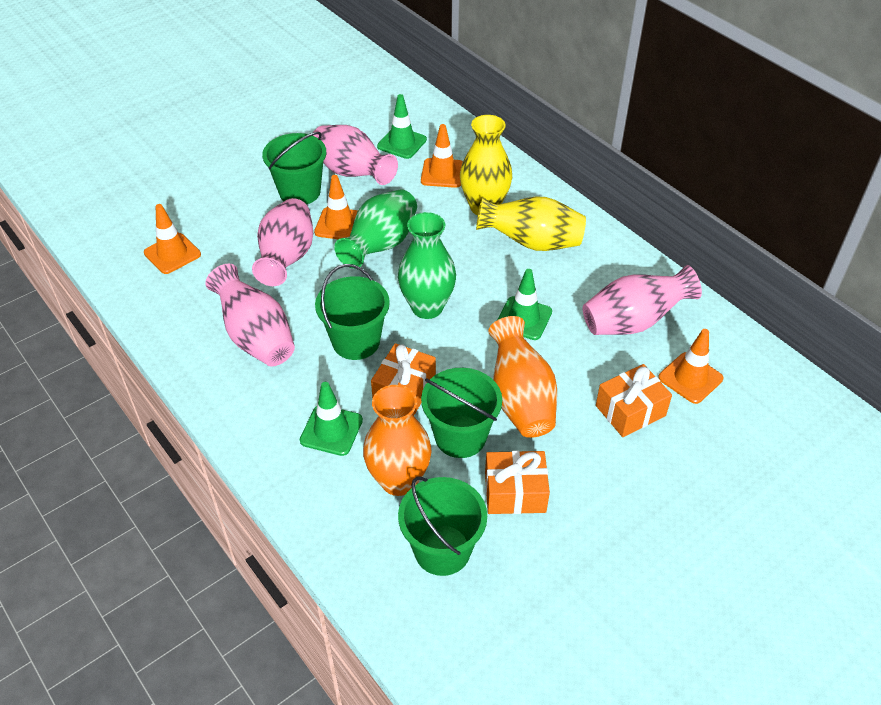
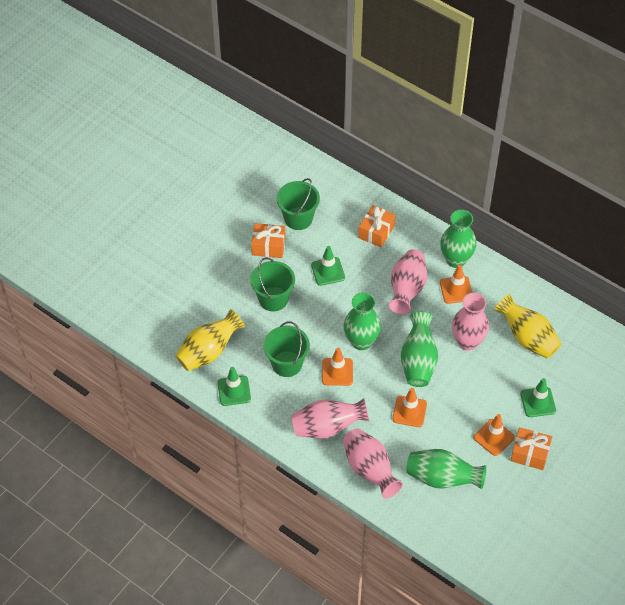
green bucket: [262,132,326,205] [315,264,390,360] [398,477,487,576] [421,368,502,458] = 4 -> [250,257,295,311] [264,321,310,377] [277,178,320,230] = 3
green vase: [334,190,417,269] [398,212,456,319] = 2 -> [344,293,381,350] [401,312,438,387] [406,449,487,489] [440,210,476,268] = 4
orange vase: [363,385,431,496] [488,316,557,438] = 2 -> none = 0

